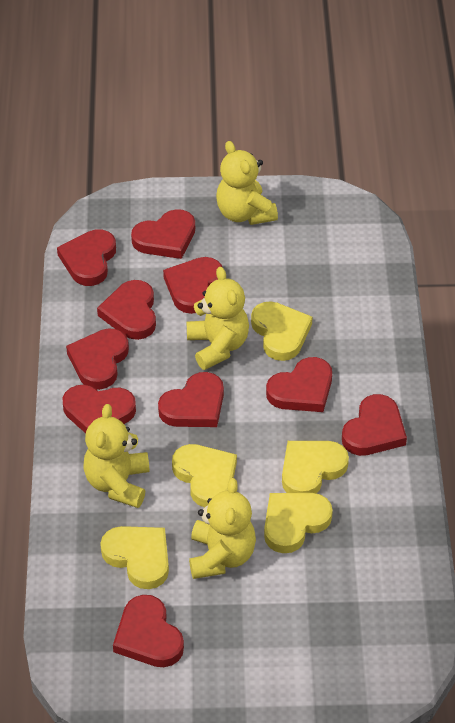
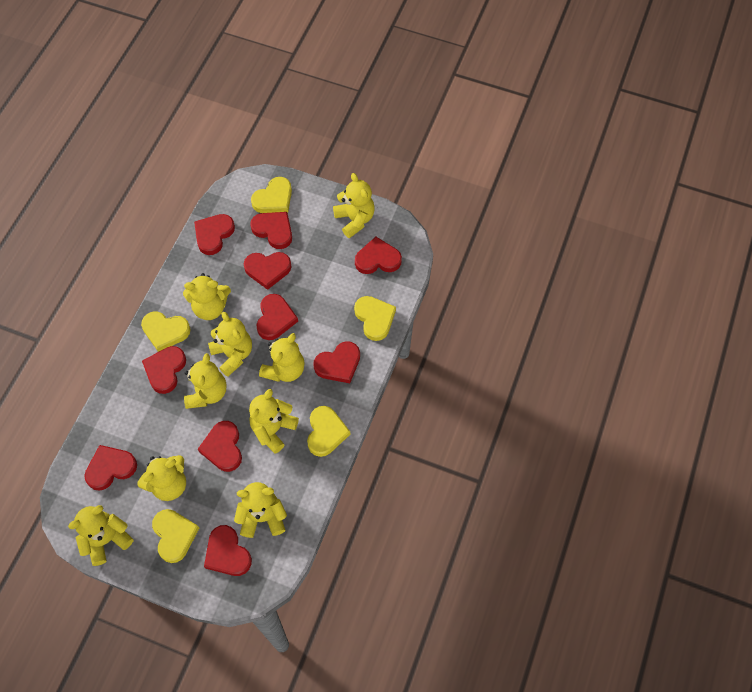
yellow teddy bear: [83,404,150,508] [187,267,249,370] [189,478,256,579] [216,141,278,225] = 4 -> [68,505,133,566] [137,455,186,501] [183,273,231,320] [184,353,226,409] [208,312,252,377] [234,482,287,538] [249,389,299,454] [259,333,305,382] [333,173,375,238] = 9

